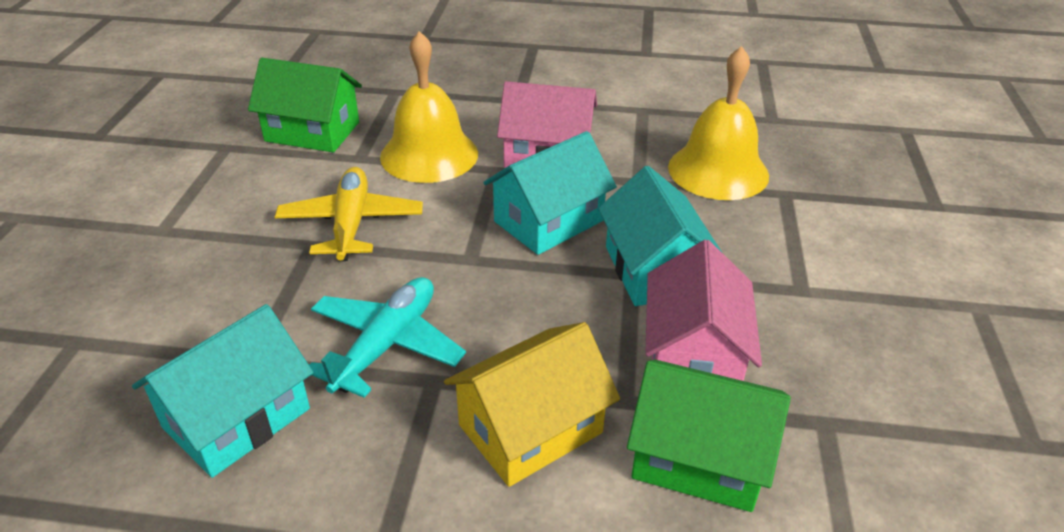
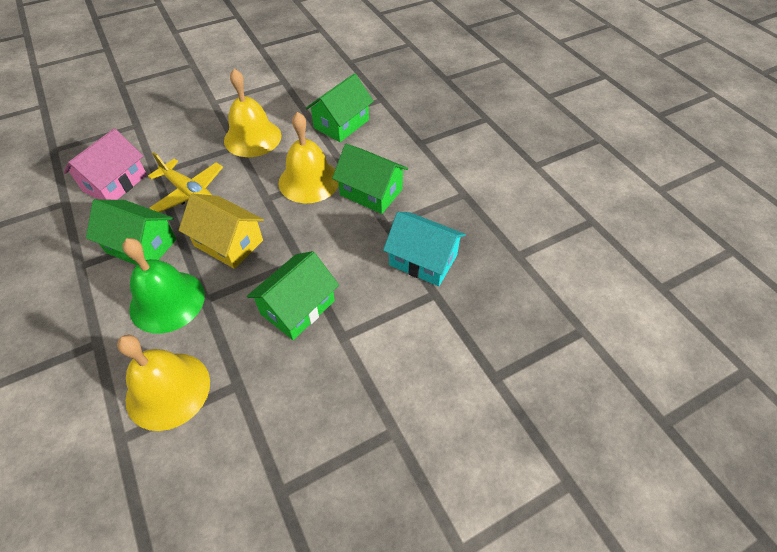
green bell: none = 0 -> [123,238,205,334] = 1
green house: [248,58,362,153] [627,360,791,512] = 2 -> [86,199,177,265] [247,251,339,340] [306,73,374,142] [332,144,408,214] = 4
pink house: [497,81,597,168] [645,240,762,381] = 2 -> [63,128,147,200] = 1
turquoise house: [132,304,313,478] [483,131,617,255] [598,166,722,306] = 3 -> [383,212,466,286] = 1
turquoise plane: [309,277,466,398] = 1 -> none = 0
yellow bell: [380,31,478,183] [668,46,769,200] = 2 -> [117,335,210,431] [224,69,281,157] [279,112,339,203] = 3

